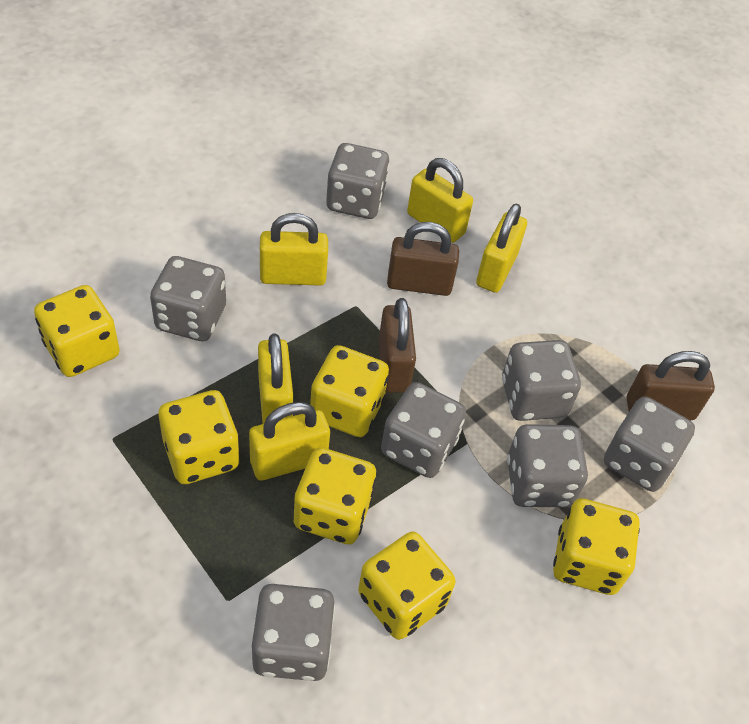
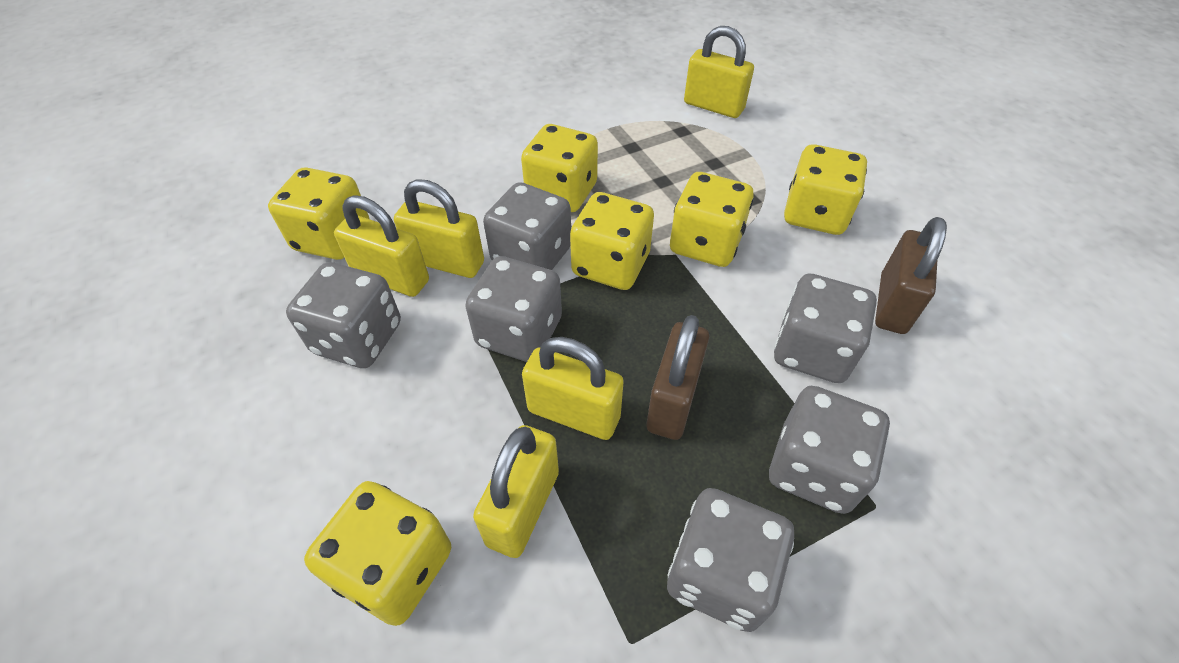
brown padlock: [379,298,416,393] [387,222,459,296] [627,351,715,420] = 3 -> [647,315,709,440] [875,217,947,334] = 2
grey dice: [150,256,226,341] [252,584,335,681] [326,143,389,219] [381,382,466,478] [502,340,581,421] [507,424,588,508] [604,396,695,492] = 7 -> [286,262,401,368] [465,256,562,362] [483,182,571,270] [667,488,794,632] [769,386,890,514] [774,274,877,383] = 6

